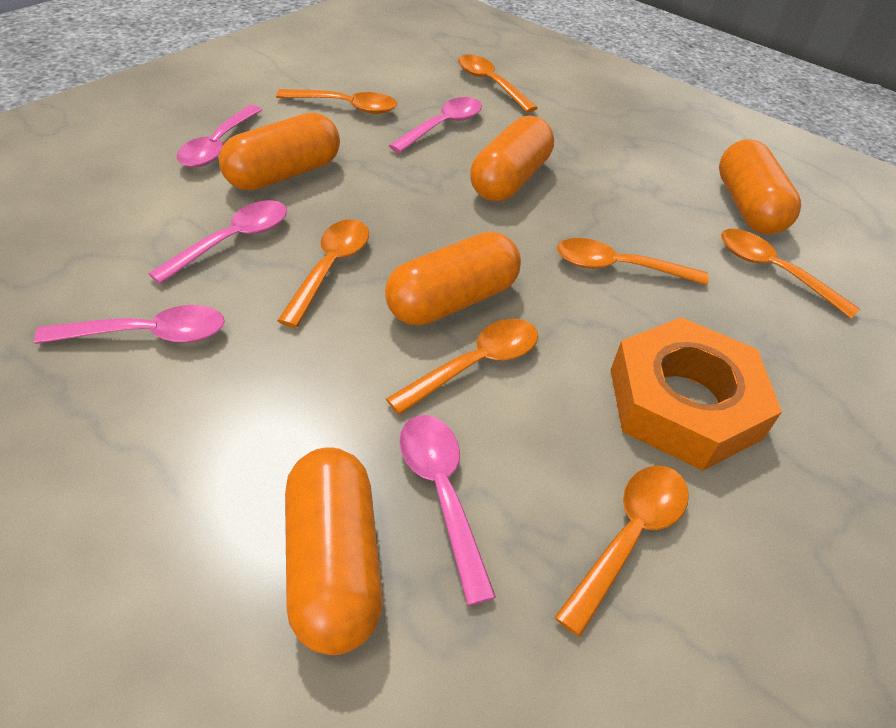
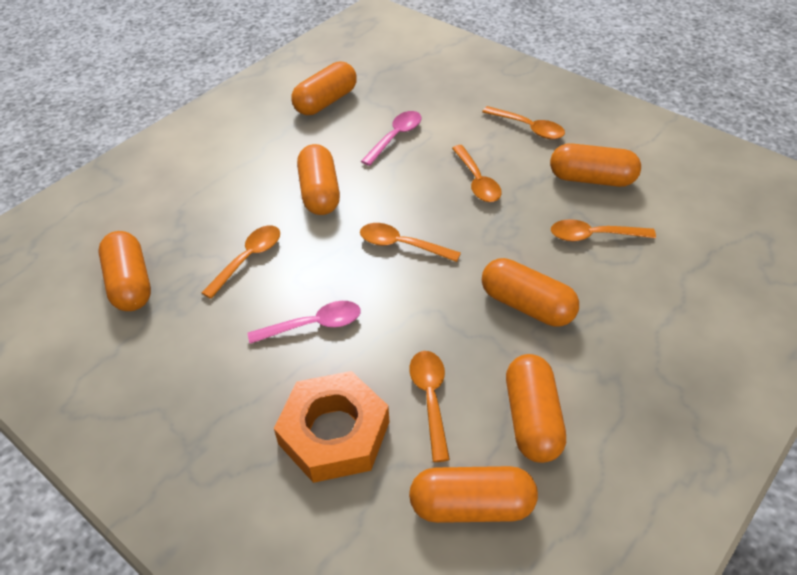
orange capsule: [219,112,340,191] [285,448,383,655] [385,232,521,326] [470,115,554,201] [719,139,801,235] = 5 -> [99,231,151,311] [291,61,357,115] [297,144,340,215] [409,466,538,523] [482,258,579,326] [506,354,566,463] [550,143,641,187] = 7
orange spoon: [276,89,397,114] [277,219,369,328] [386,319,538,415] [458,54,538,112] [554,465,689,637] [557,238,709,285] [721,229,860,319] = 7 -> [201,225,280,299] [360,223,461,262] [409,351,450,462] [452,145,502,202] [482,106,565,139] [551,219,656,241] = 6
pink spoon: [34,305,225,344] [148,200,287,284] [177,105,262,168] [389,97,482,153] [399,415,496,606] = 5 -> [248,301,361,344] [361,111,422,166] = 2

